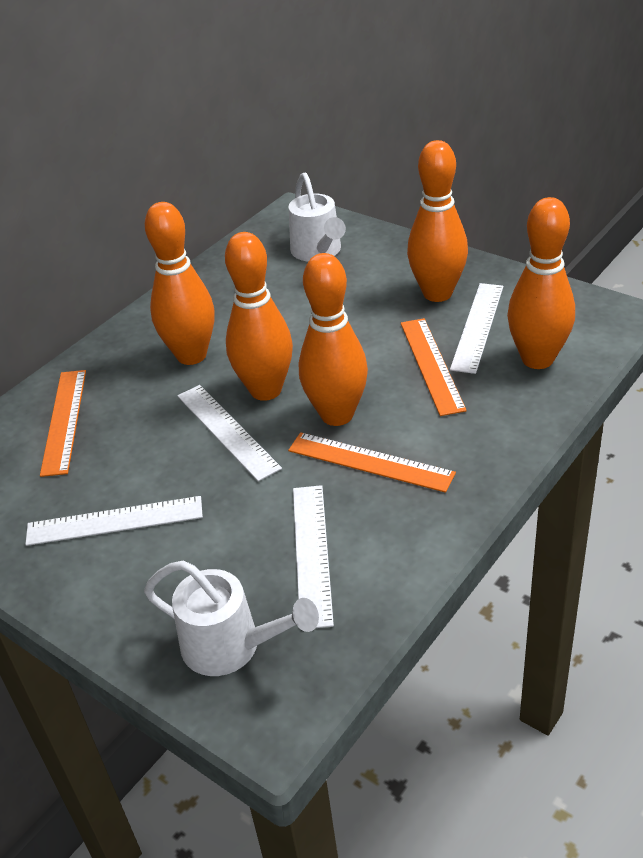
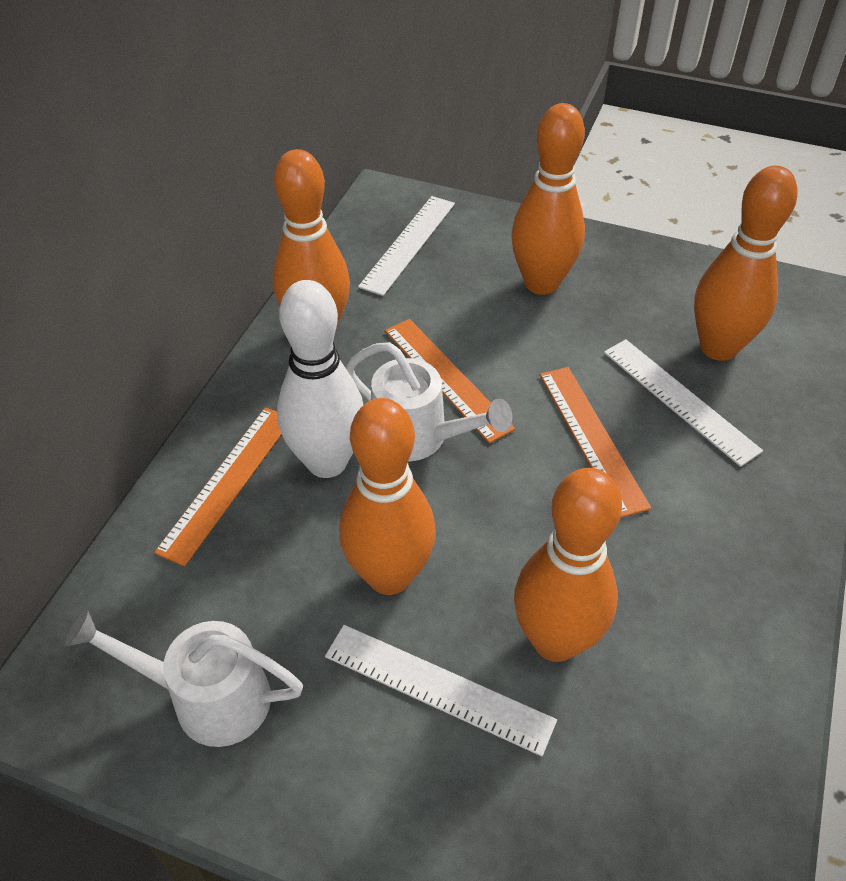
white bowling pin: none = 0 -> [277,280,363,478] = 1
white ruler: [25,496,203,546] [177,385,282,481] [293,485,334,630] [450,283,503,374] = 4 -> [325,625,557,757] [358,196,455,296] [604,339,763,467] = 3

